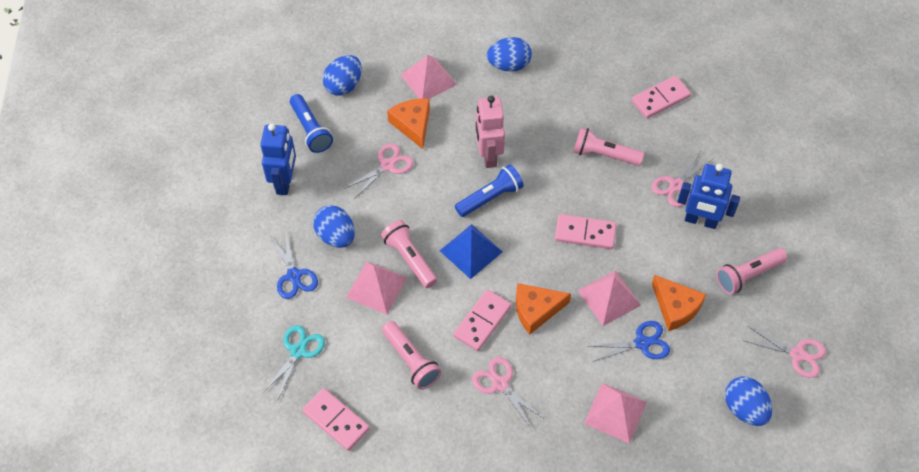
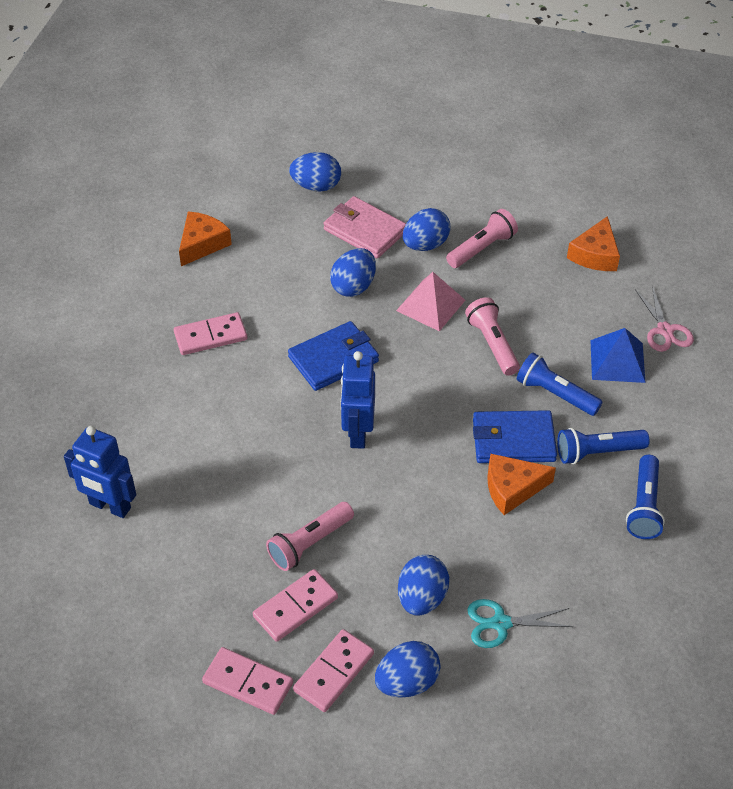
blue egg: [313,205,355,248] [323,55,362,96] [487,37,532,72] [725,377,772,426] = 4 -> [289,152,341,192] [330,248,376,297] [375,641,441,697] [398,555,449,616] [403,208,450,251] = 5
blue flashlight: [290,94,333,153] [455,164,524,217] = 2 -> [517,352,603,416] [557,428,650,464] [626,455,665,539] = 3
blue scissors: [270,233,318,299] [590,321,670,362] = 2 -> none = 0
blue wallet: none = 0 -> [288,321,379,391] [473,410,557,463] = 2
pink flashlight: [381,220,437,288] [382,321,441,390] [573,127,644,166] [717,248,787,294] = 4 -> [266,502,354,571] [446,209,518,268] [465,297,520,376] = 3
pink pyramid: [346,261,407,315] [401,55,457,99] [577,270,641,326] [584,383,647,444] = 4 -> [396,272,466,331] = 1
pink robot: [475,96,505,168] = 1 -> none = 0
pink scissors: [344,143,413,198] [472,357,543,428] [652,151,714,207] [742,326,826,378] = 4 -> [635,286,694,352] = 1
pink wallet: none = 0 -> [324,196,406,258] = 1

